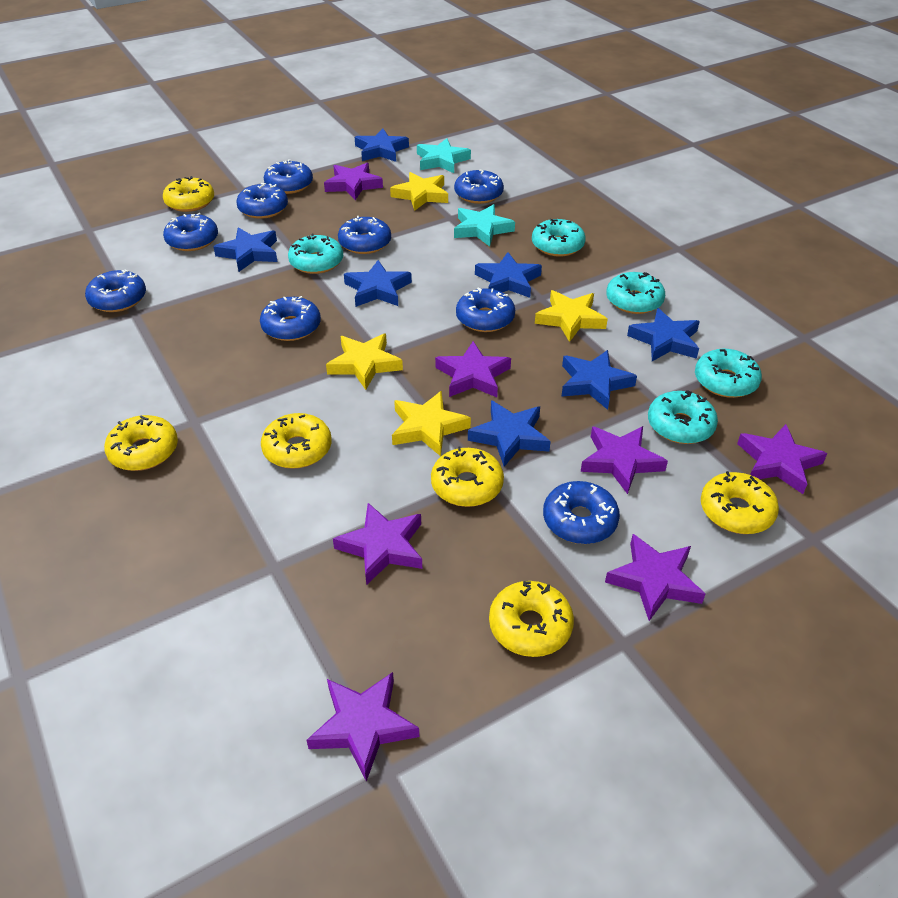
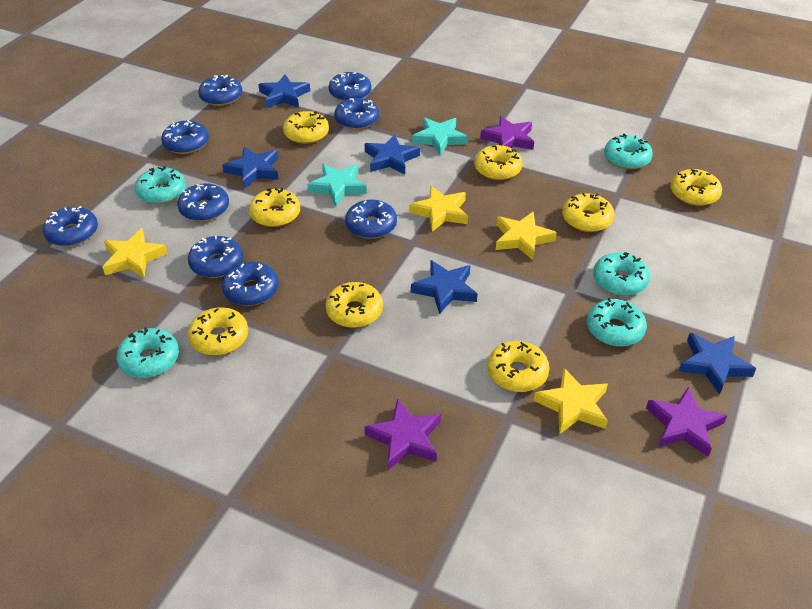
blue star: [213,227,277,272] [344,260,412,307] [355,129,409,162] [468,400,551,467] [475,252,542,298] [561,350,637,410] [627,308,700,361] = 7 -> [222,147,279,189] [258,74,310,108] [365,134,420,174] [411,260,477,314] [679,333,756,395] = 5
purple star: [306,672,419,782] [324,163,383,200] [333,503,422,585] [435,341,511,397] [581,426,668,494] [605,534,705,621] [737,424,828,494] = 7 -> [365,398,441,470] [480,116,534,150] [646,387,727,457] = 3
yellow donut: [104,415,178,471] [163,176,214,212] [261,413,332,469] [431,446,504,507] [489,581,574,657] [701,471,779,534] = 6 -> [188,307,248,356] [249,188,300,227] [283,111,329,144] [325,282,383,328] [474,145,523,180] [487,341,550,392] [562,193,615,232] [670,169,722,206] = 8

